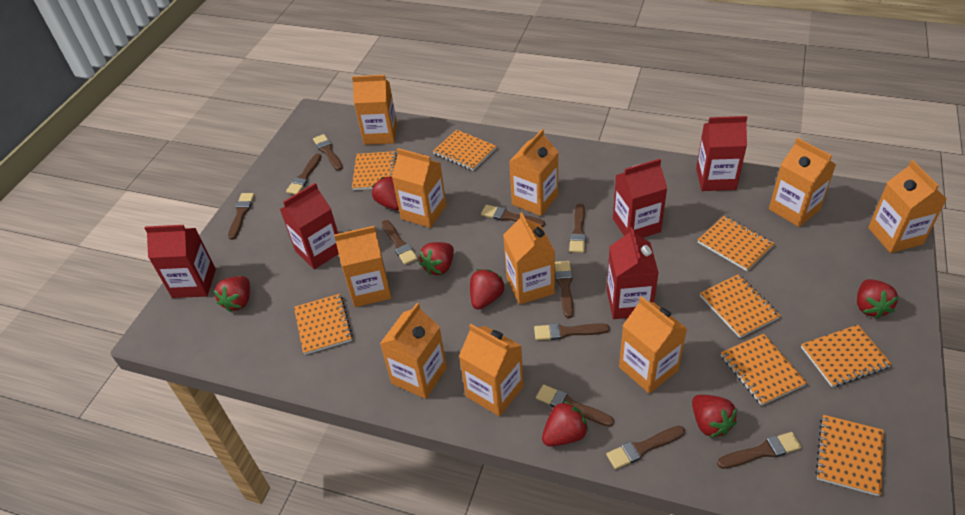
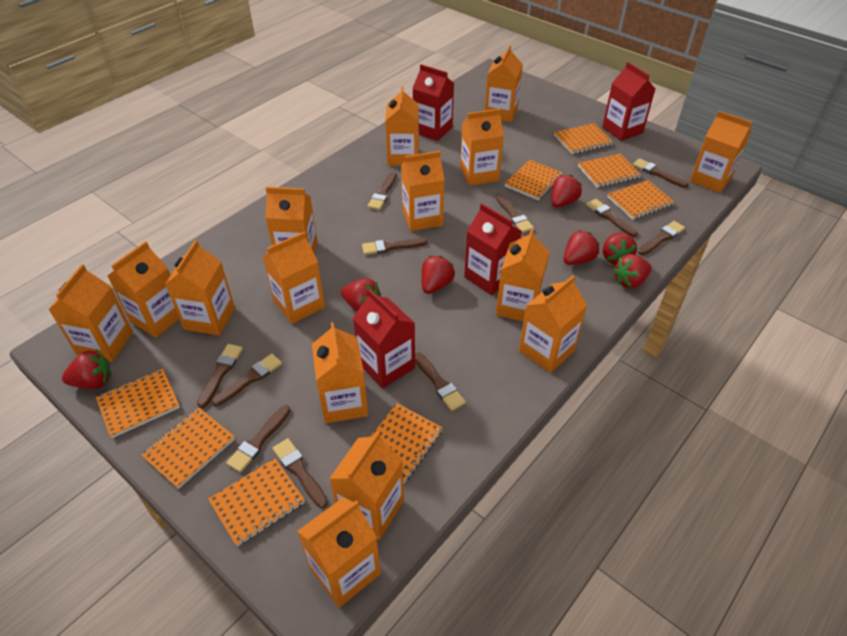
orange carton: [334,226,391,307] [352,75,397,145] [380,303,447,399] [392,148,447,228] [459,324,524,416] [503,212,555,304] [509,129,558,216] [619,296,687,394] [769,138,836,227] [868,160,947,253] = 10 -> [48,264,133,362] [108,241,179,338] [165,240,235,335] [263,232,325,324] [265,187,317,253] [297,497,381,608] [312,322,368,423] [329,431,404,540] [385,86,419,166] [401,151,445,231] [460,109,504,186] [485,45,523,122] [496,228,549,322] [519,275,587,373] [690,111,752,193] = 15
red carton: [144,225,216,298] [280,183,339,269] [607,227,659,319] [613,159,667,238] [696,116,747,191] = 5 -> [353,289,415,389] [412,64,454,141] [464,203,522,295] [602,62,655,141] = 4

